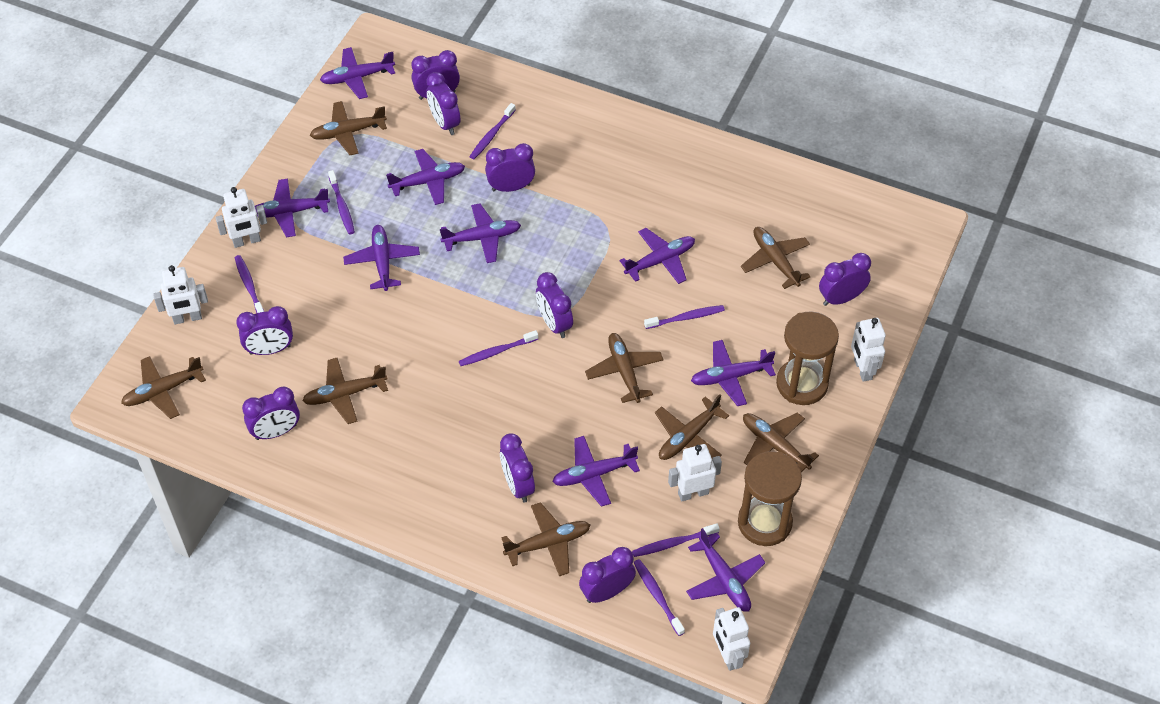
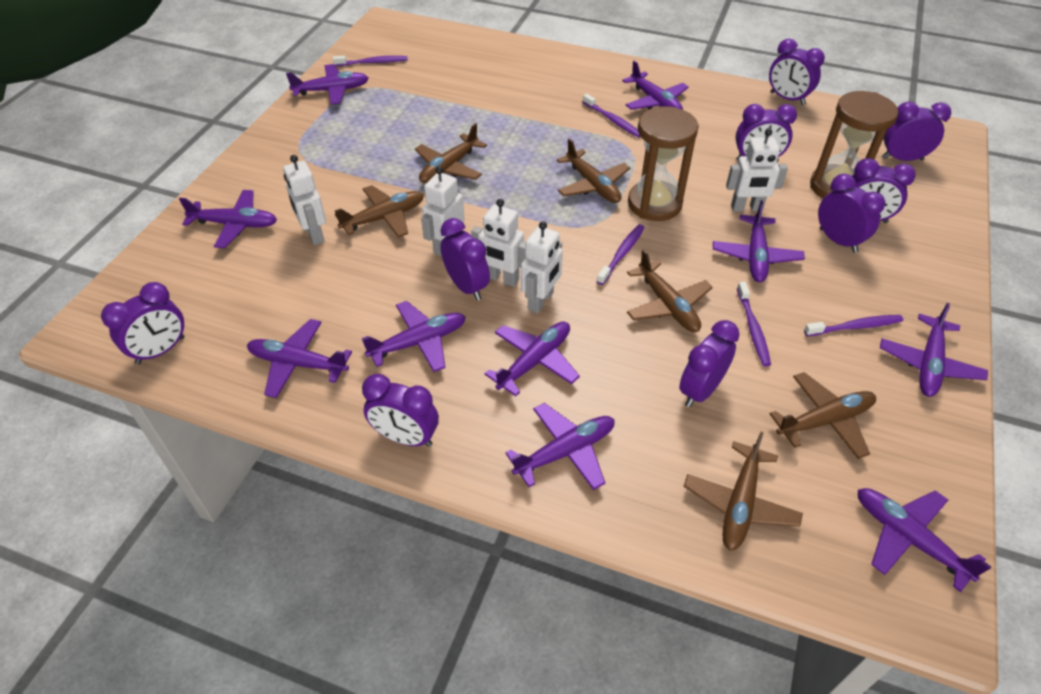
brown plane: [121,356,206,419] [302,358,388,424] [310,101,387,155] [501,502,590,576] [585,333,664,403] [655,394,729,460] [741,227,811,289] [743,413,819,472] = 8 -> [335,185,424,238] [415,123,487,183] [556,138,630,203] [627,249,713,332] [683,432,803,551] [770,372,876,459] = 6
purple plane: [255,179,330,237] [320,47,395,99] [343,225,420,291] [386,149,465,205] [440,203,521,263] [552,436,640,507] [619,228,695,284] [686,528,765,612] [691,340,776,406] = 9 -> [179,190,277,248] [247,319,352,398] [286,64,369,105] [362,301,466,372] [485,321,580,396] [505,403,615,490] [622,61,689,110] [713,200,805,282] [858,488,991,592] [880,303,988,397] = 10
purple toothbrush: [235,255,264,313] [328,170,355,234] [459,330,538,366] [469,103,516,159] [632,524,720,557] [634,559,685,636] [644,305,725,329] = 7 -> [333,56,408,66] [583,94,641,137] [596,224,645,285] [737,282,771,366] [804,315,903,336] = 5

